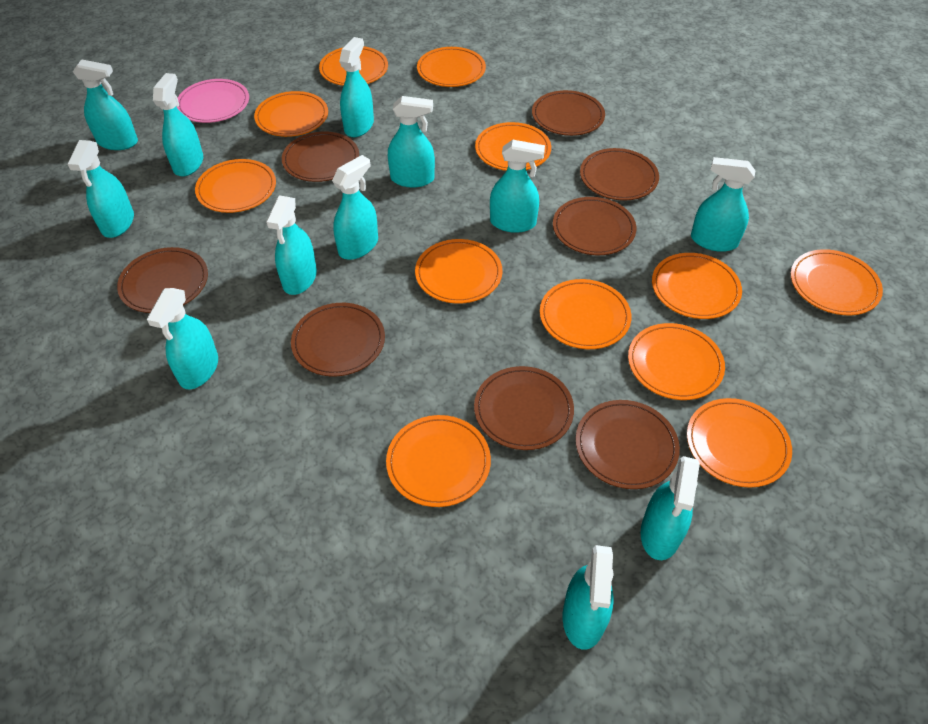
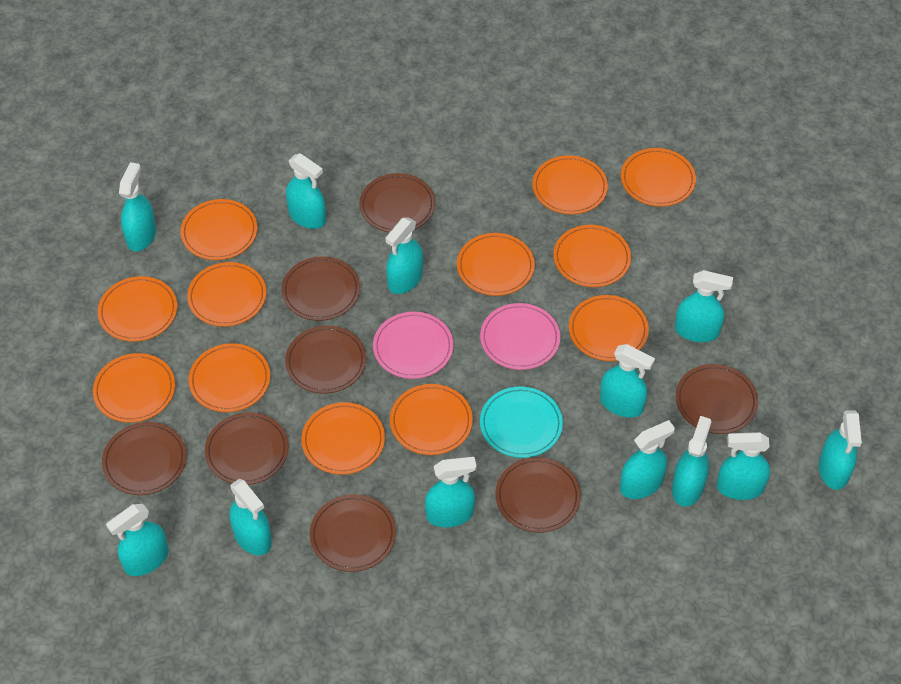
pink plate: [177,79,249,123] = 1 -> [373,312,453,379] [480,303,560,370] = 2
turquoise plate: none = 0 -> [480,386,563,458] = 1

